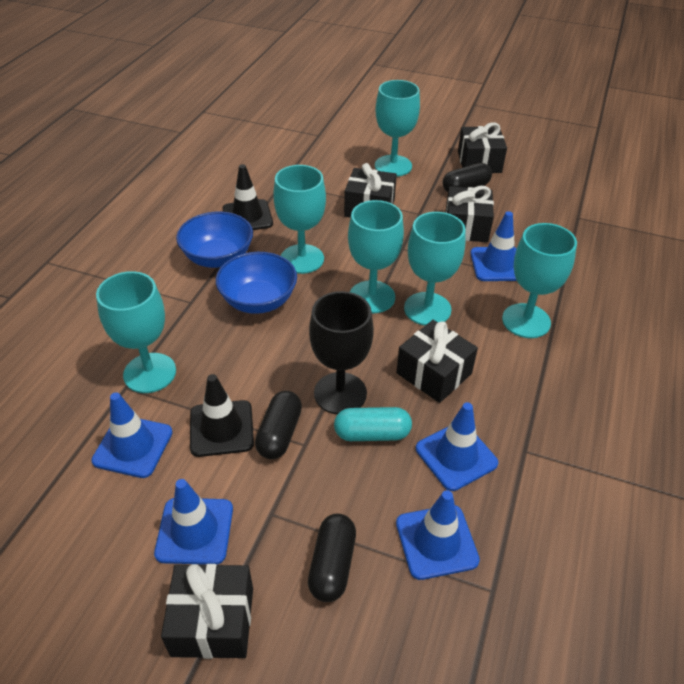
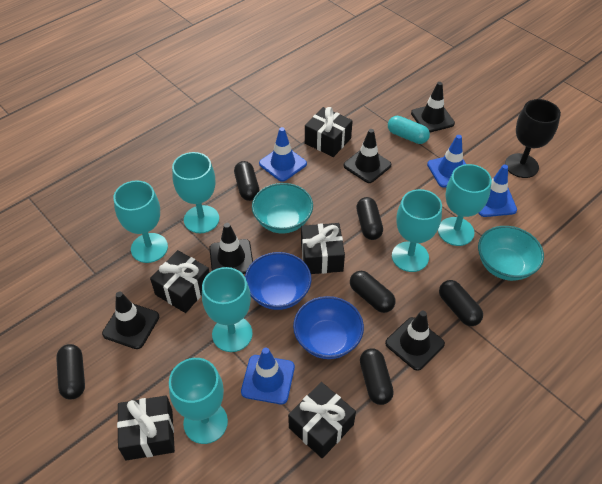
black capsule: [255,391,302,459] [308,513,356,602] [443,163,492,192] = 3 -> [56,344,85,399] [234,161,260,201] [350,271,396,313] [356,197,383,240] [360,348,394,405] [439,280,483,326] = 6
black traffic cone: [190,374,254,457] [223,164,273,230] = 2 -> [102,292,159,349] [209,223,253,274] [343,129,391,183] [385,310,445,371] [411,82,455,132] = 5
blue traffic cone: [91,392,173,478] [154,479,233,565] [396,490,480,580] [416,402,498,491] [470,211,517,281] = 5 -> [241,348,295,404] [259,127,307,182] [427,135,466,188] [478,165,517,217] = 4
turquoise bowl: none = 0 -> [252,183,313,234] [478,226,544,281] = 2

